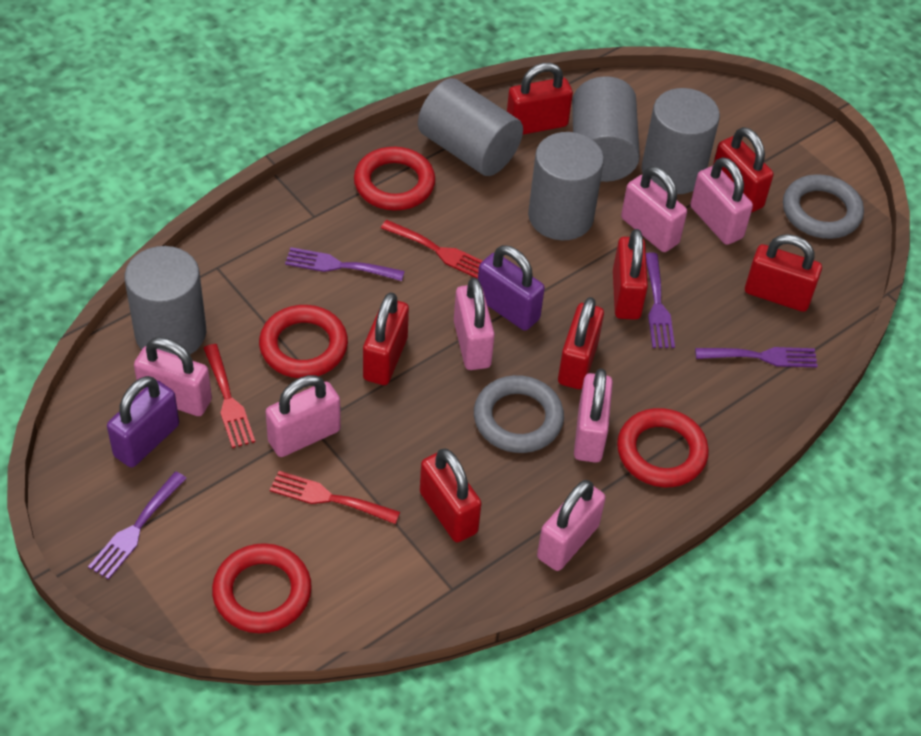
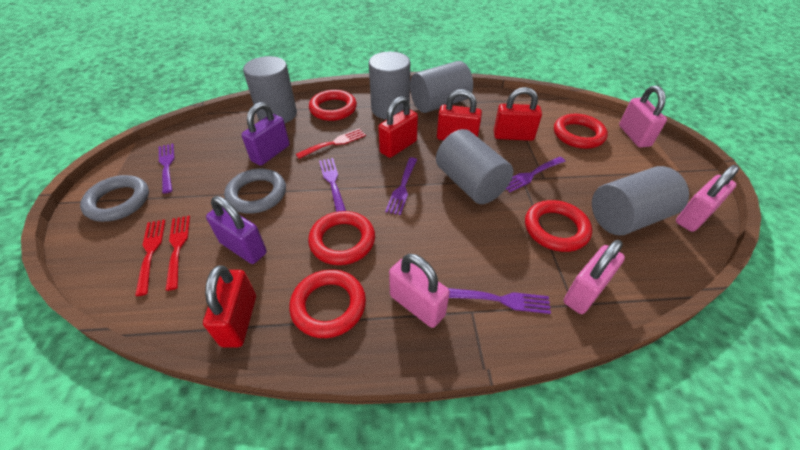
pink padlock: [134,337,212,416] [265,375,341,457] [454,278,495,370] [537,480,606,571] [574,369,613,463] [621,166,687,252] [690,157,753,245] = 7 -> [389,254,450,328] [564,240,625,314] [619,86,667,148] [676,165,739,232] = 4
purple fork: [88,472,187,580] [285,247,405,281] [646,253,675,348] [695,347,818,368] = 4 -> [159,143,175,194] [319,158,346,212] [385,157,417,215] [448,288,551,314] [506,157,566,193] = 5
red padlock: [363,292,409,385] [420,448,482,542] [507,63,573,135] [558,297,604,389] [613,229,648,320] [713,127,774,213] [745,234,822,312] = 7 -> [203,266,256,347] [378,96,418,158] [437,89,482,140] [494,87,542,141] = 4
red ring: [212,543,312,633] [259,305,348,378] [354,147,435,211] [617,408,709,487] = 4 -> [289,269,366,338] [308,211,375,265] [309,90,357,121] [525,200,592,252] [554,114,608,149] = 5

